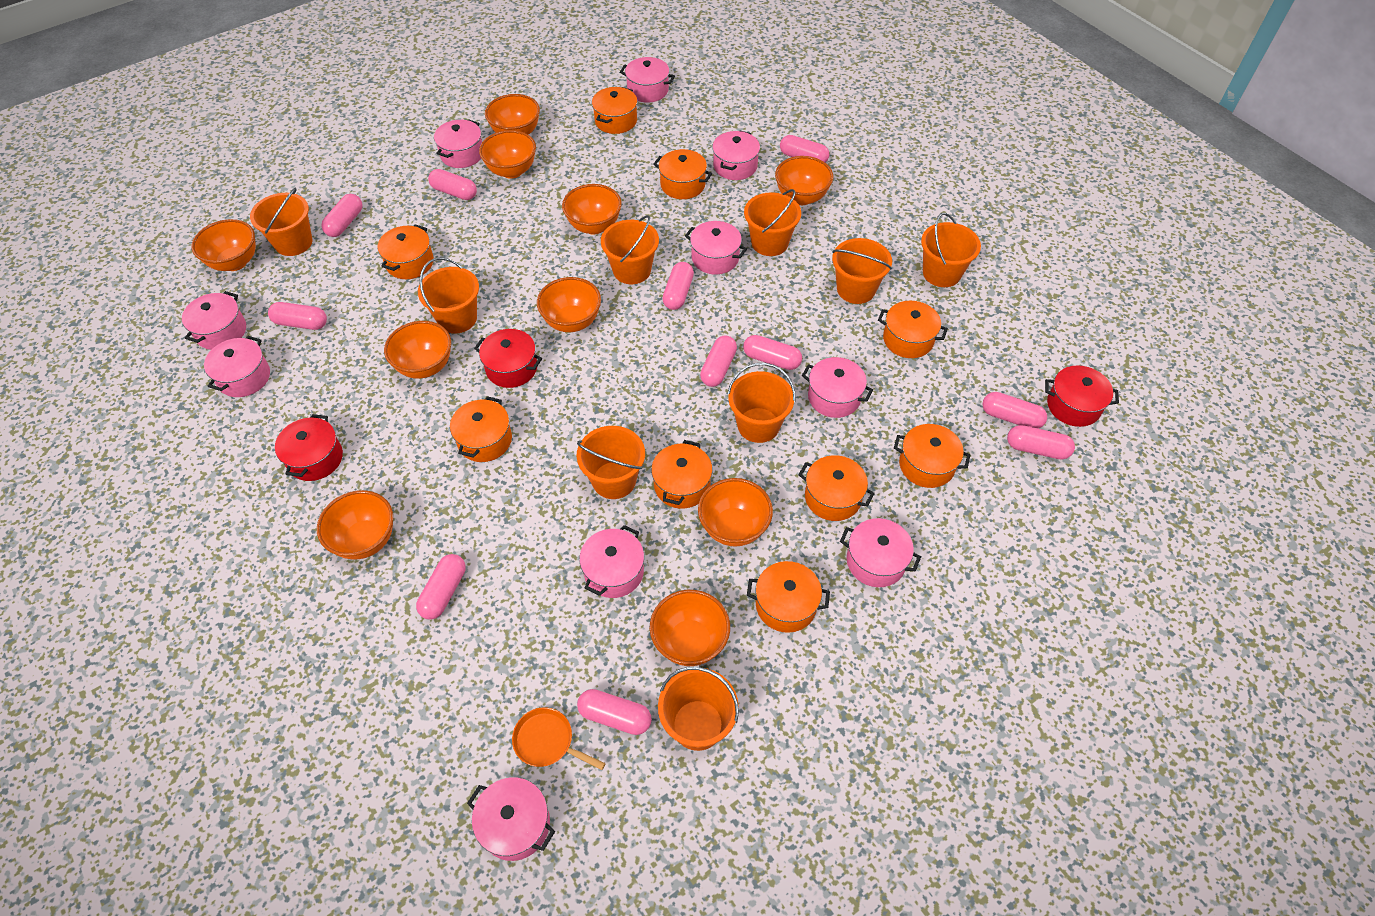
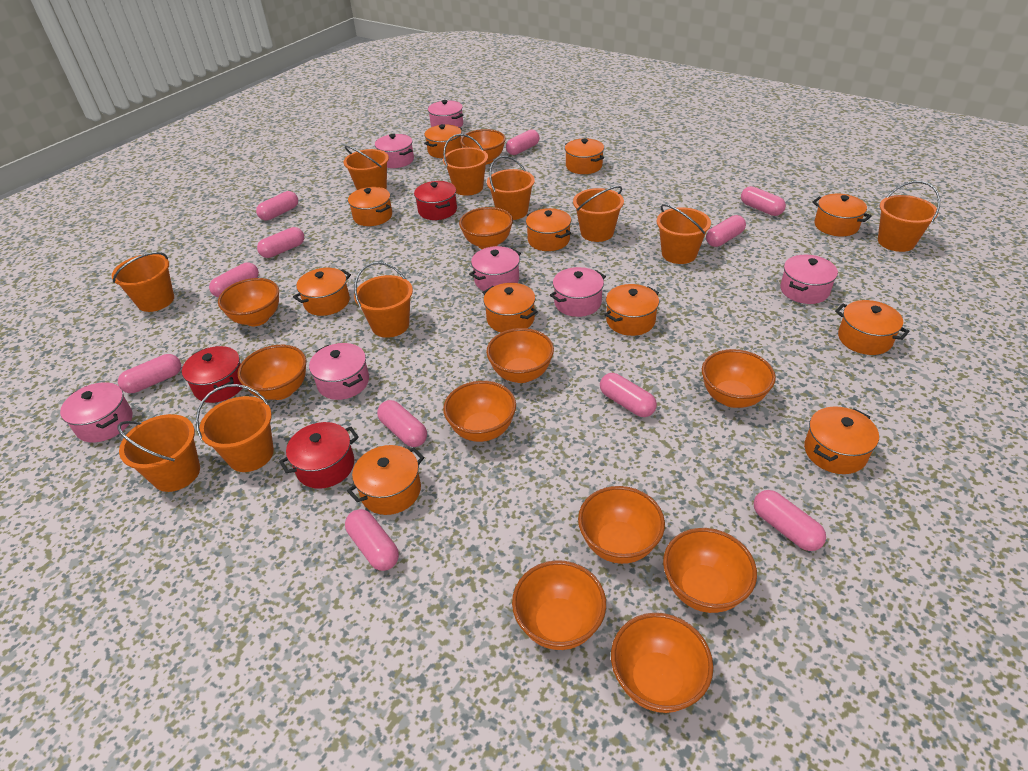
orange bowl: [192,219,256,271] [317,490,393,560] [384,321,451,379] [479,130,536,179] [485,94,540,135] [537,277,601,332] [562,184,622,235] [650,590,730,666] [698,478,773,546] [775,156,833,205] = 10 -> [218,278,279,326] [238,345,307,400] [443,381,516,442] [459,207,513,249] [460,129,506,164] [486,328,554,383] [512,560,606,650] [578,486,665,564] [611,613,713,713] [663,528,757,613] [702,349,776,408] = 11
orange bucket: [250,188,312,256] [418,257,479,334] [577,426,645,499] [601,215,659,284] [658,667,739,751] [727,363,795,443] [744,189,801,256] [832,238,892,304] [921,213,981,287] = 9 -> [112,252,174,312] [118,414,200,492] [196,384,274,472] [344,146,389,190] [354,262,413,338] [443,134,488,196] [487,156,535,220] [573,186,624,242] [657,204,711,264] [878,181,940,252] = 10
orange pan: [512,707,606,770] = 1 -> none = 0
orange pot: [378,224,434,279] [450,396,512,462] [592,87,637,134] [651,440,713,509] [653,149,712,199] [747,561,830,633] [798,455,875,521] [878,301,948,358] [894,424,971,488] = 9 -> [293,268,351,316] [347,445,424,515] [348,187,392,226] [424,124,462,158] [483,283,538,332] [526,208,571,251] [565,138,604,174] [604,284,659,336] [804,406,879,474] [812,194,872,236] [835,300,909,355] = 11
pink pot: [182,291,246,350] [204,336,270,397] [434,119,482,168] [467,777,555,861] [579,525,644,598] [620,57,675,103] [685,221,747,274] [712,130,760,180] [802,357,873,418] [840,518,921,587] = 10 -> [60,382,133,443] [309,343,369,400] [375,134,414,168] [428,100,463,128] [469,246,521,291] [550,267,606,317] [780,255,838,304] = 7

